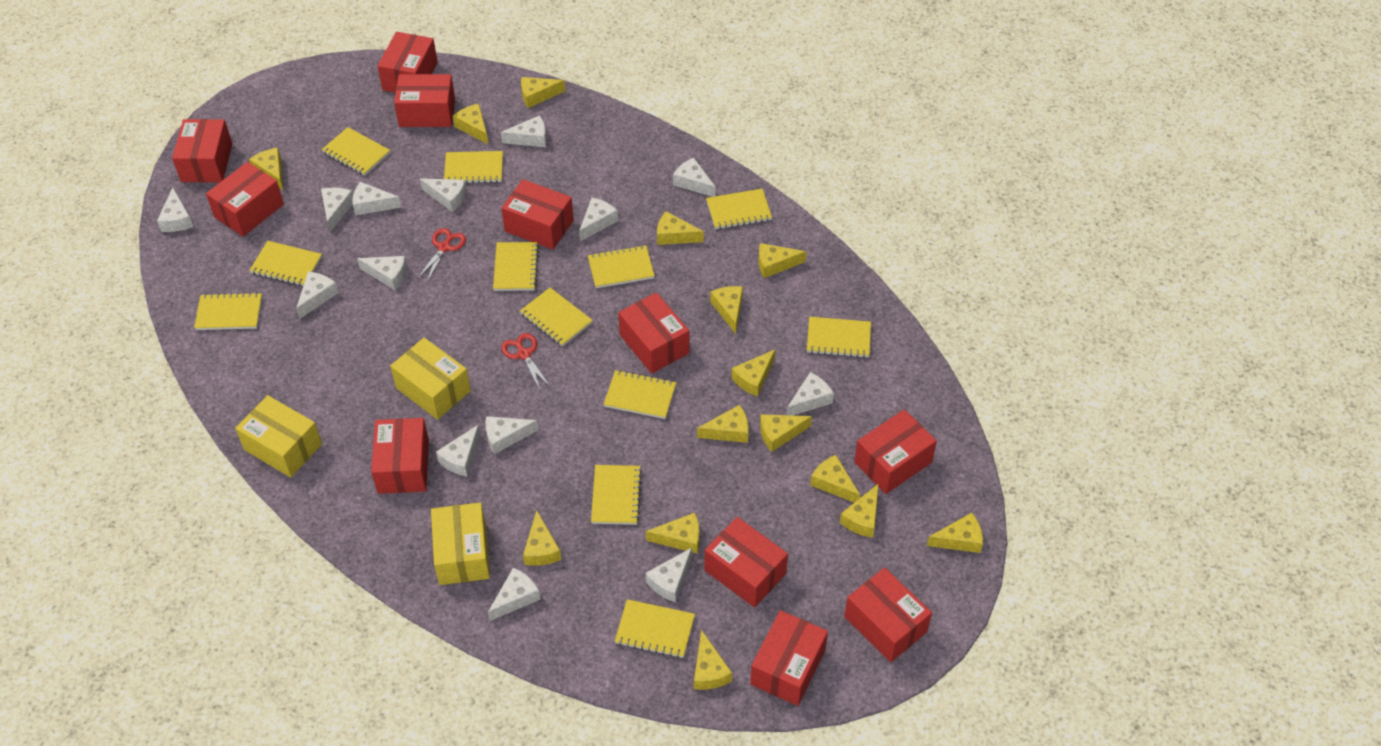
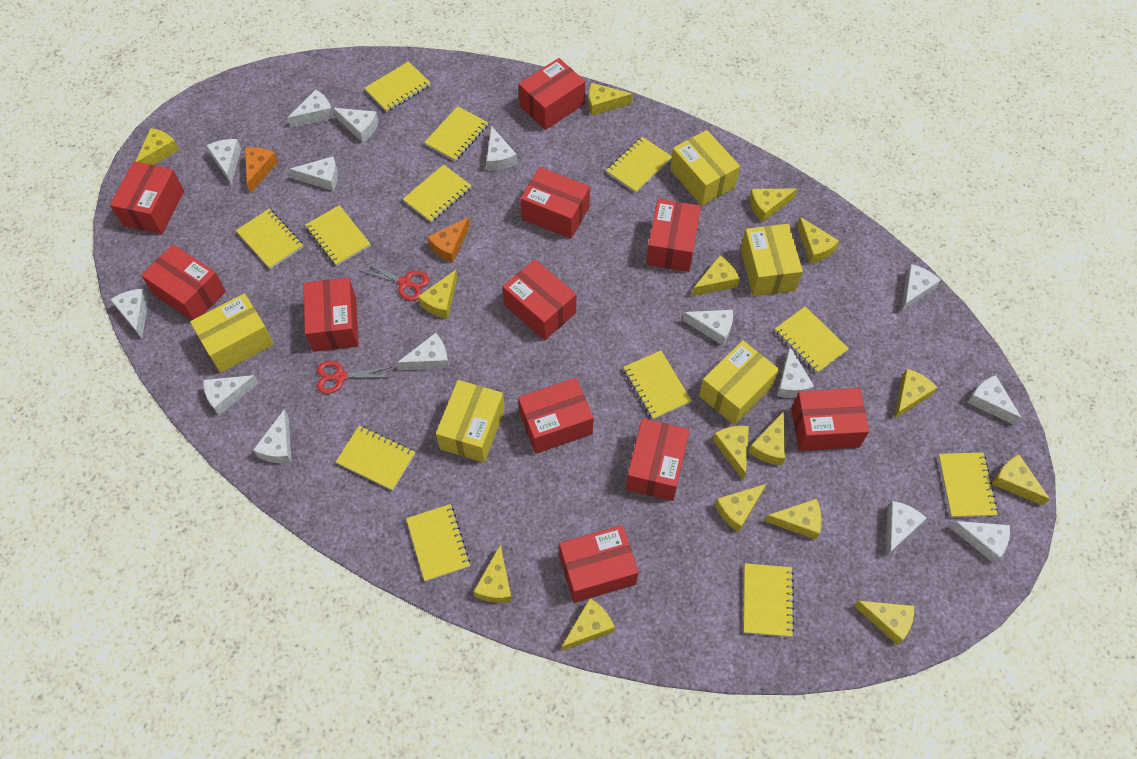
orange cheese: none = 0 -> [245,147,278,193] [427,217,470,263] = 2
white cheese: [157,187,193,232] [296,272,339,319] [321,188,353,232] [353,182,401,216] [357,256,407,290] [420,178,467,212] [436,424,480,476] [486,416,538,454] [488,567,540,621] [501,115,546,147] [579,198,618,241] [646,548,692,602] [673,158,716,197] [786,372,834,416] = 14 -> [110,289,149,338] [203,375,259,415] [206,139,241,184] [253,409,292,463] [288,90,334,128] [289,156,338,191] [333,108,379,143] [397,333,449,370] [486,126,517,171] [682,310,733,346] [777,346,814,398] [886,501,927,557] [901,264,941,312] [950,521,1010,563] [967,375,1022,426] = 15
yellow box: [235,395,322,478] [390,338,471,420] [431,502,490,585] = 3 -> [190,293,274,373] [436,380,505,463] [670,130,740,206] [699,340,779,425] [741,224,803,296] = 5

